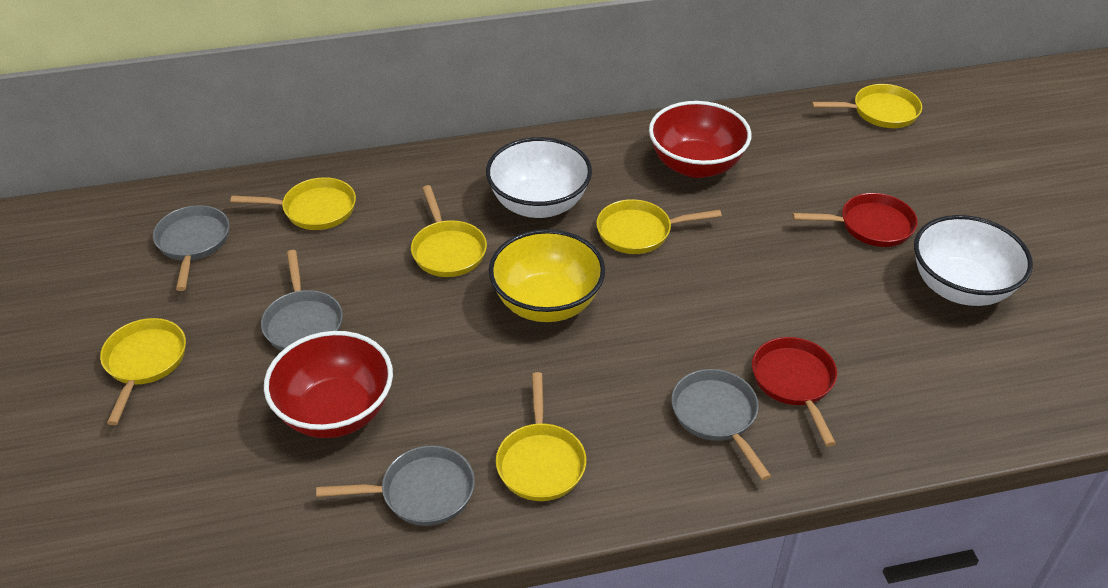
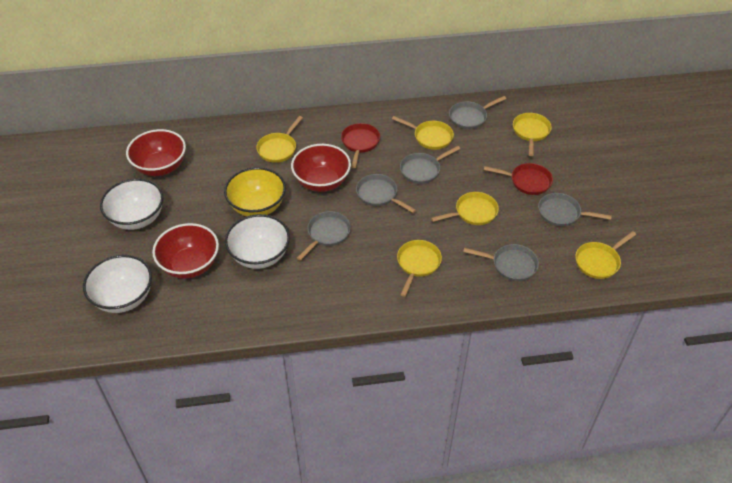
grey pan: [153,205,229,291] [261,250,343,351] [316,445,475,526] [671,369,771,481] = 4 -> [297,211,351,261] [356,174,416,213] [400,146,460,184] [449,96,506,129] [463,244,539,281] [538,193,612,226] = 6
red bowl: [264,331,393,438] [649,101,751,178] = 2 -> [126,129,186,176] [152,223,219,279] [291,144,351,192] = 3
white bowl: [486,137,592,218] [914,215,1033,306] = 2 -> [83,255,152,313] [100,178,163,230] [225,214,290,269] = 3

